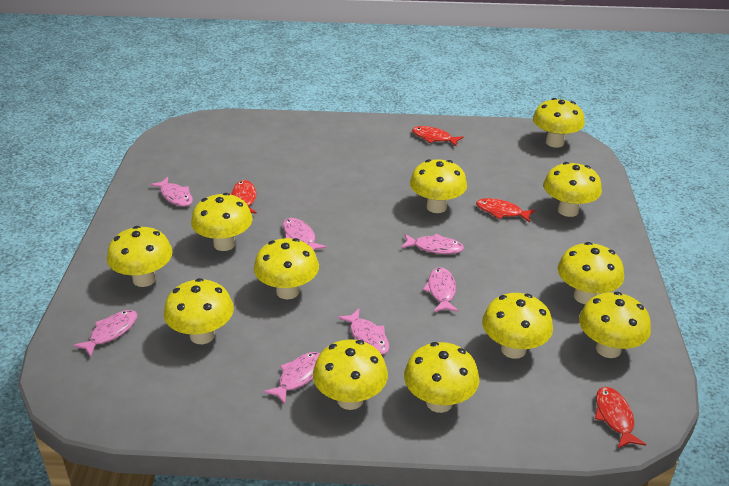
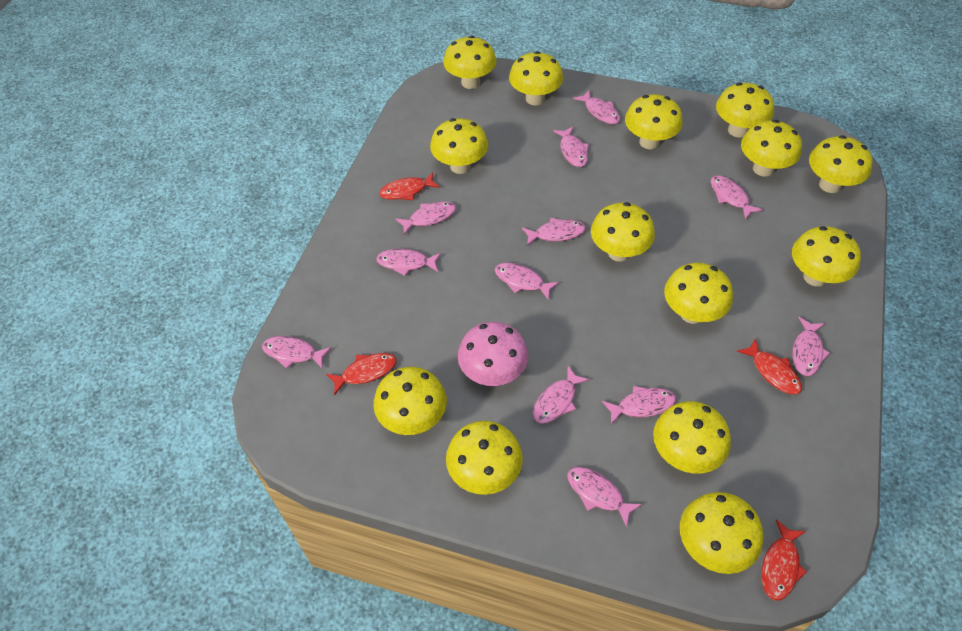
pink fish: [73,310,137,357] [150,177,193,206] [263,352,320,405] [283,218,327,250] [338,309,389,355] [401,234,464,254] [423,267,459,312] = 7 -> [262,336,331,369] [376,249,441,276] [395,202,456,235] [495,263,559,301] [522,218,586,246] [533,366,590,424] [553,127,589,167] [567,467,642,528] [573,90,620,124] [602,386,676,424] [711,175,763,220] [792,317,830,376] = 12
pink mushroom: none = 0 -> [458,322,528,386] = 1
yellow mushroom: [107,226,173,287] [164,278,234,344] [191,193,252,251] [254,238,319,299] [313,339,388,410] [404,342,479,413] [410,159,467,213] [482,293,553,359] [533,98,585,148] [544,162,602,217] [558,242,624,304] [579,292,651,358] = 12 -> [374,367,447,435] [430,118,488,174] [443,36,496,89] [446,421,523,495] [509,51,563,105] [591,202,655,262] [625,94,683,149] [653,401,731,474] [664,263,733,324] [680,492,763,574] [716,83,774,138] [741,120,802,177] [792,226,861,287] [809,135,872,193] = 14

